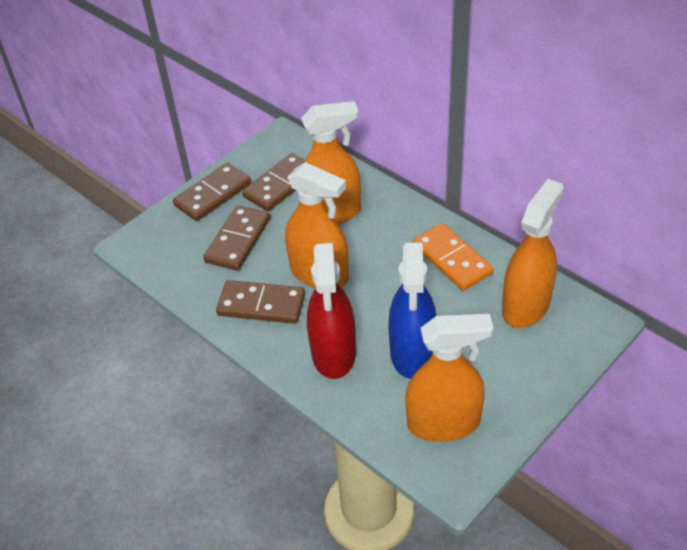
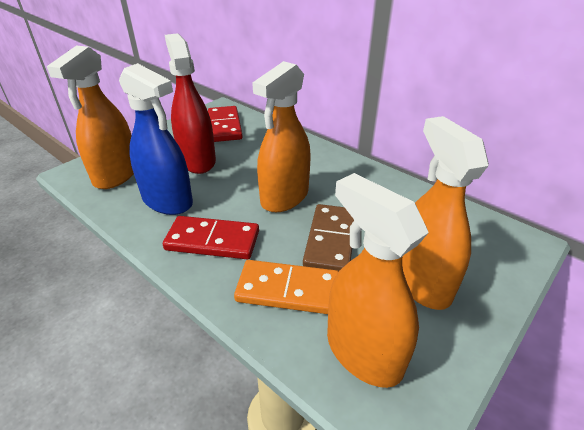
brown domino: [173,163,251,221] [203,205,270,271] [216,280,305,324] [242,153,305,211] = 4 -> [303,204,354,271] = 1
red domino: none = 0 -> [163,216,259,259] [208,106,243,142] = 2

